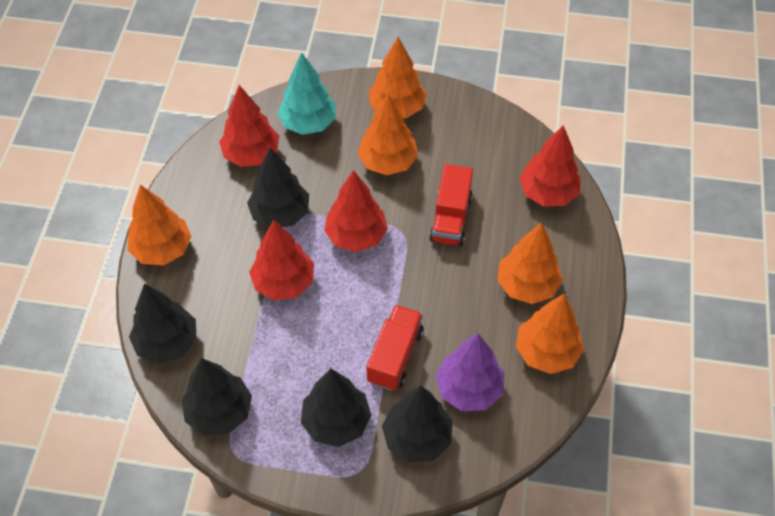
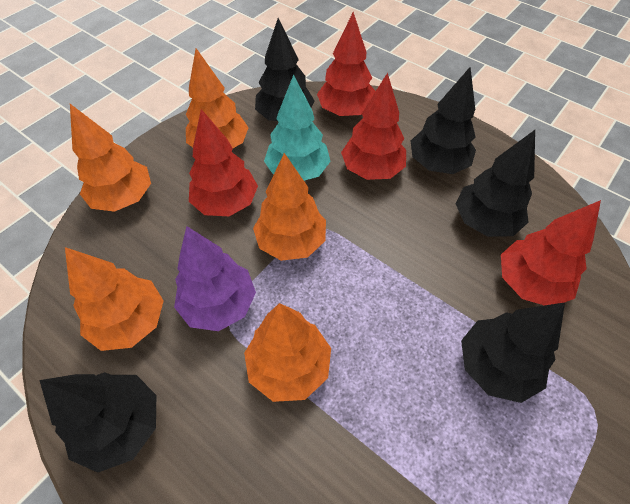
red truck: [366,305,424,391] [429,164,473,246] = 2 -> none = 0

